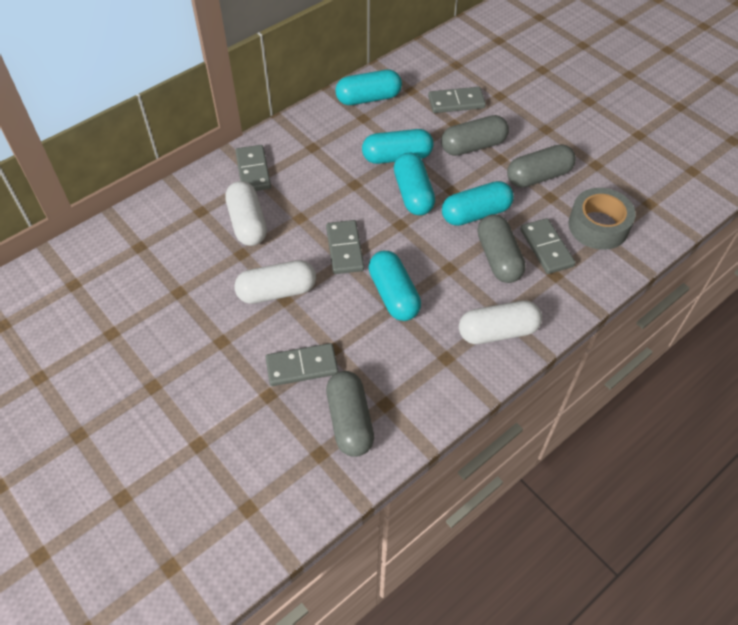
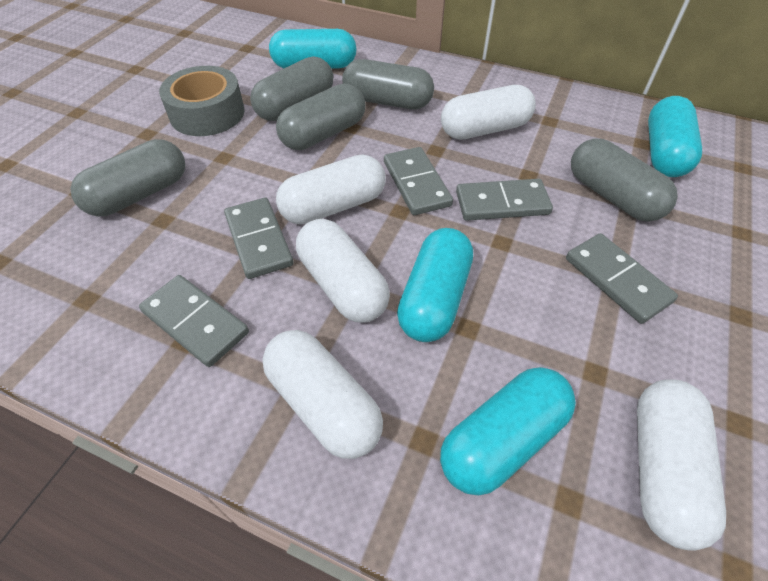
grey capsule: [326,371,374,457] [441,115,509,156] [477,214,526,283] [507,144,576,188] = 4 -> [70,139,185,216] [250,56,333,121] [276,84,366,150] [342,59,434,109] [571,139,678,222] = 5
turquoise capsule: [335,70,402,105] [362,129,434,164] [369,251,421,321] [394,153,435,215] [442,181,514,226] = 5 -> [269,29,357,69] [397,228,473,342] [440,367,576,496] [648,96,702,177] = 4
white capsule: [225,181,267,246] [234,260,316,304] [459,300,542,344] = 3 -> [262,330,383,459] [276,154,385,224] [296,219,390,323] [441,85,536,140] [637,379,726,551] = 5

